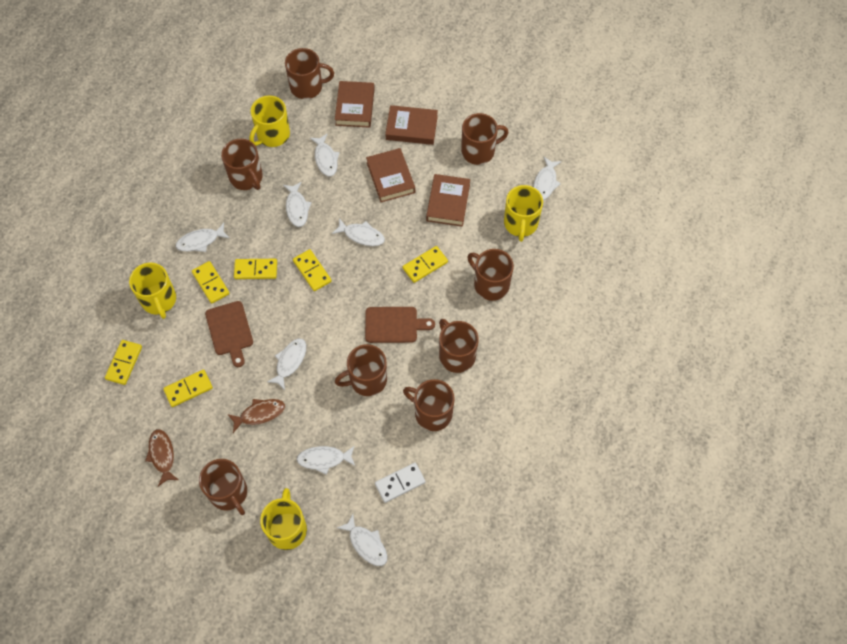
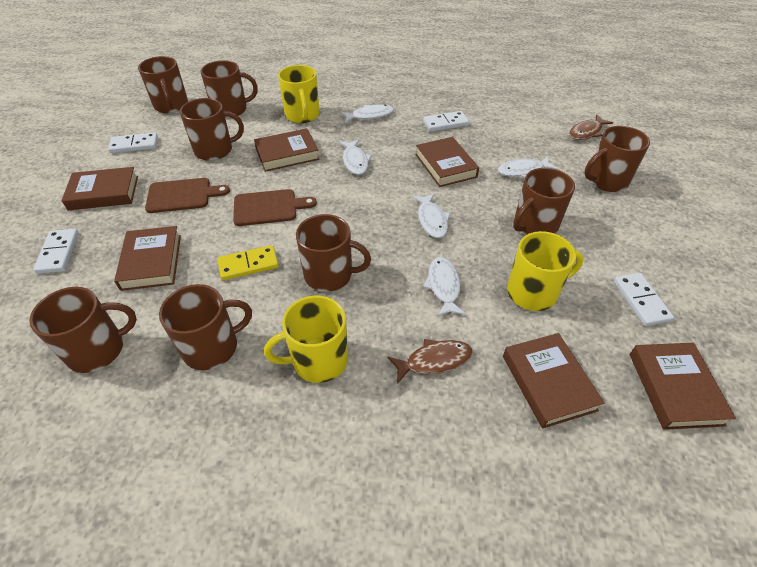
brown book: [335,81,375,128] [366,148,415,202] [385,105,438,145] [426,174,470,227] = 4 -> [61,167,138,210] [114,226,181,291] [254,128,319,172] [415,137,479,187] [503,333,605,429] [630,343,736,430] = 6
white domino: [375,463,425,503] = 1 -> [33,229,79,274] [108,132,158,153] [423,111,469,132] [614,273,674,326] = 4
white fish: [176,223,229,252] [267,338,306,390] [283,182,312,227] [297,446,355,475] [310,133,340,176] [332,218,385,246] [337,514,387,566] [533,157,562,200] = 8 -> [339,139,372,175] [341,104,394,123] [412,193,450,238] [423,257,466,317] [498,156,558,177] = 5
yellow domino: [105,340,142,385] [163,369,213,407] [192,261,230,304] [234,259,277,279] [293,249,332,291] [403,246,448,283] = 6 -> [218,245,279,280] = 1
yellow mug: [129,263,176,319] [249,96,290,147] [260,488,307,550] [504,185,543,242] = 4 -> [264,296,348,383] [278,65,320,123] [507,231,584,311] = 3

